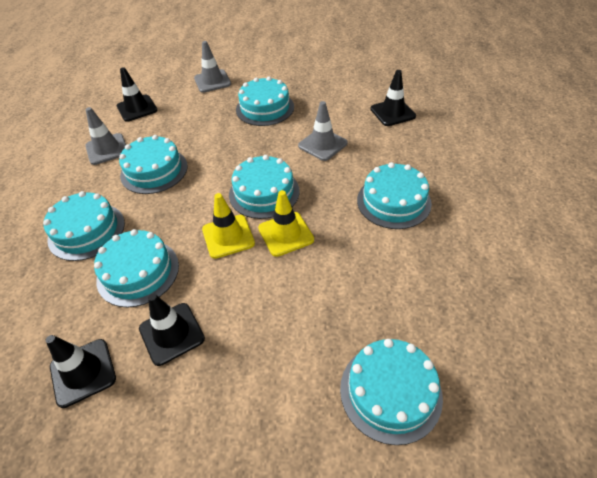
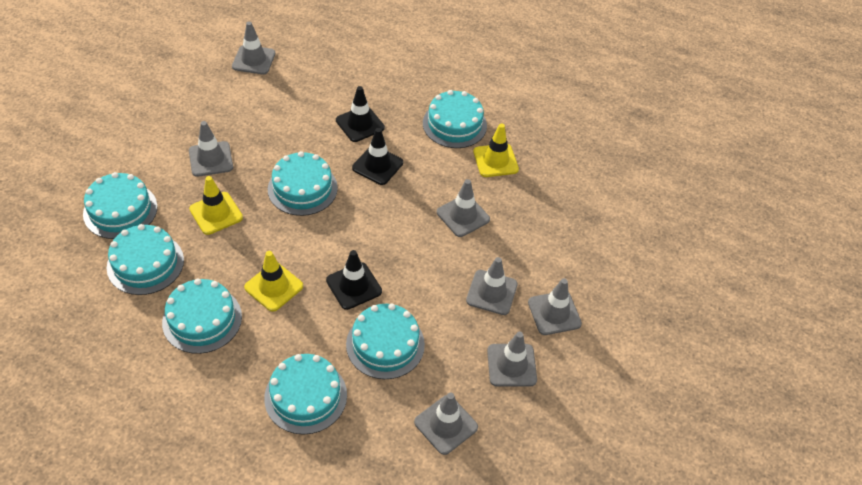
black traffic cone: [46,335,116,408] [117,67,157,122] [139,294,205,366] [370,70,416,126] = 4 -> [326,250,382,310] [336,86,385,142] [352,128,403,185] = 3
grey traffic cone: [85,107,126,165] [194,41,231,93] [298,101,348,161] = 3 -> [189,121,233,177] [232,22,275,74] [414,393,478,455] [437,179,490,237] [466,257,518,315] [487,332,537,387] [528,278,582,335] = 7
yellow traffic cone: [202,193,255,259] [258,190,314,257] = 2 -> [189,176,243,235] [244,251,303,312] [473,123,519,177] = 3

